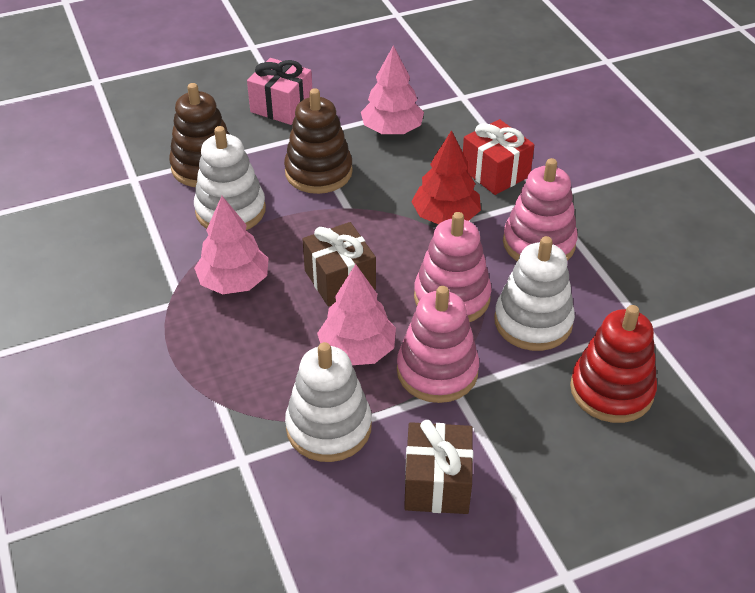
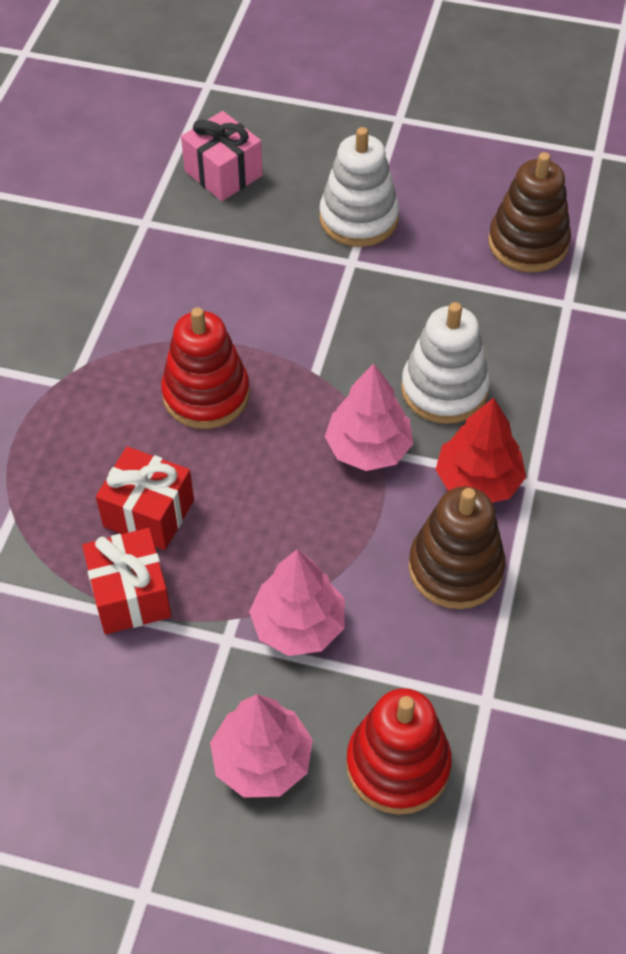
brown gift: [302,222,376,307] [404,420,473,514] = 2 -> none = 0
pink stacking toy: [397,286,479,403] [414,212,492,322] [503,158,578,261] = 3 -> none = 0
red gift: [463,119,534,195] = 1 -> [82,528,171,634] [96,447,194,550] = 2
red stacking toy: [570,305,657,423] = 1 -> [161,307,250,429] [346,688,452,815] = 2
white stacking toy: [194,126,266,230] [285,342,372,462] [494,236,575,351] = 3 -> [320,127,399,247] [401,302,490,424] = 2

